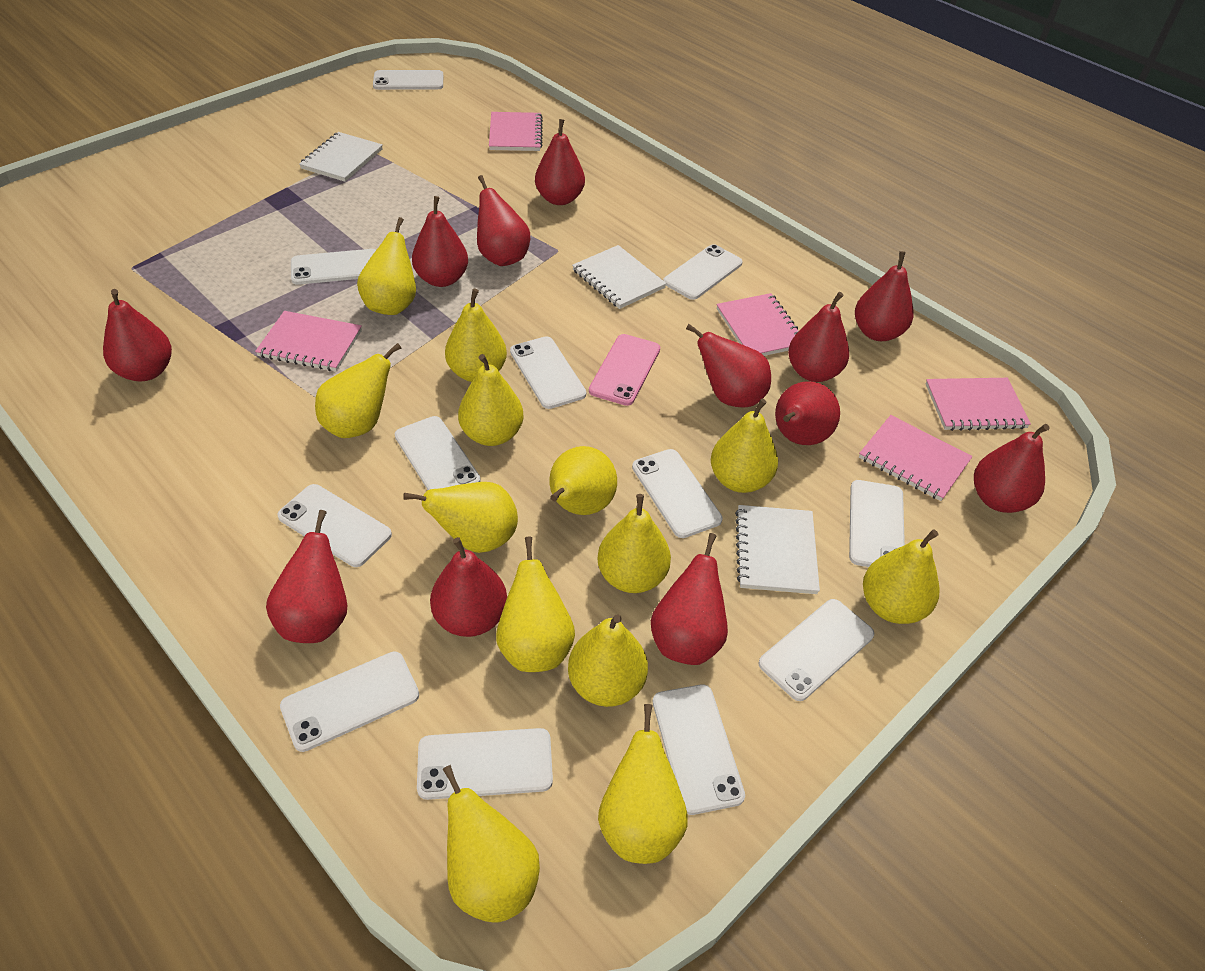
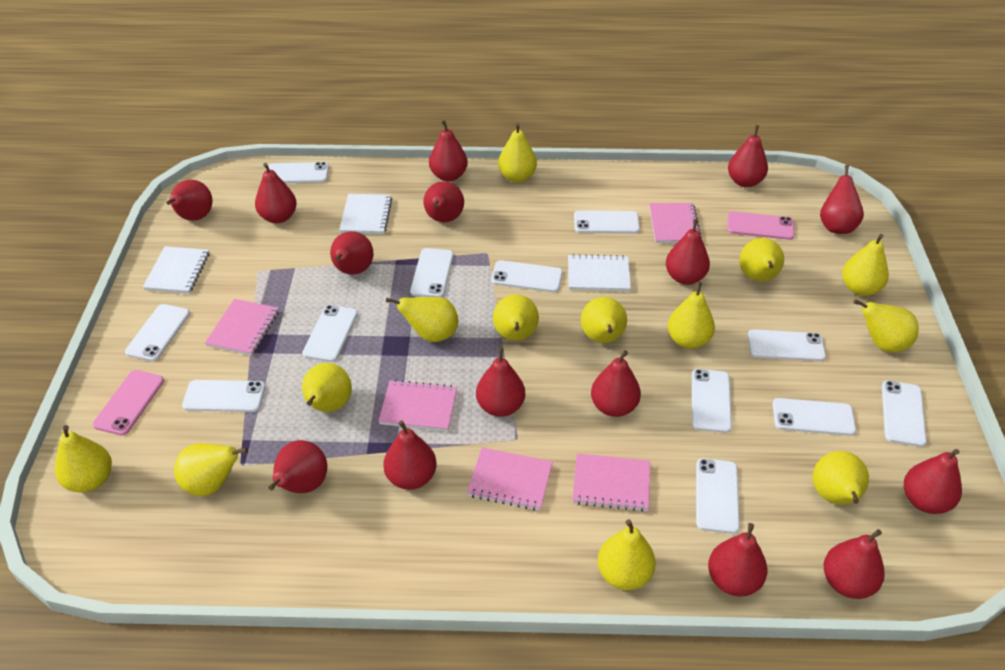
pink phone: [589,334,660,406] = 1 -> [93,370,164,436] [728,211,794,240] = 2
red pear: [103,289,172,381] [266,510,347,643] [412,196,468,287] [430,537,507,637] [477,175,530,266] [535,119,585,205] [651,533,728,665] [686,324,771,407] [775,382,840,445] [788,292,849,382] [855,251,914,341] [974,424,1050,513] = 12 -> [166,180,212,221] [255,163,297,223] [268,440,327,493] [330,231,373,275] [383,421,437,490] [423,181,464,222] [429,120,468,181] [476,347,525,417] [591,350,641,417] [666,219,710,285] [708,523,767,597] [728,125,768,187] [820,165,864,234] [823,529,885,599] [904,449,962,514] = 15

